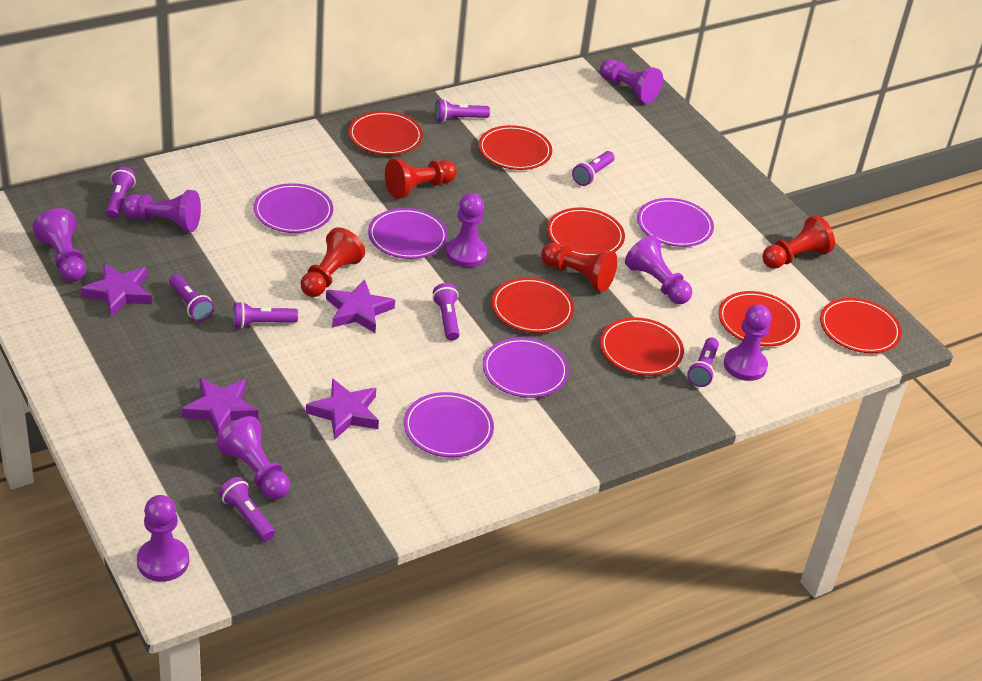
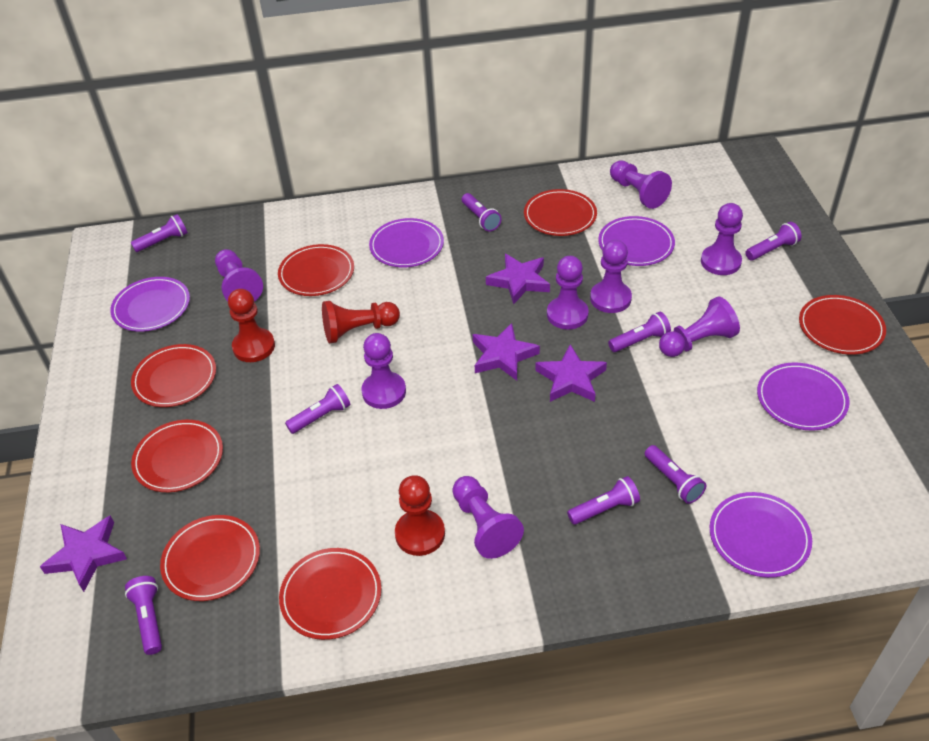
red pawn: [301,227,365,297] [385,158,457,199] [541,243,618,292] [762,215,835,269] = 4 -> [228,289,275,362] [322,301,400,343] [395,475,445,556] = 3

